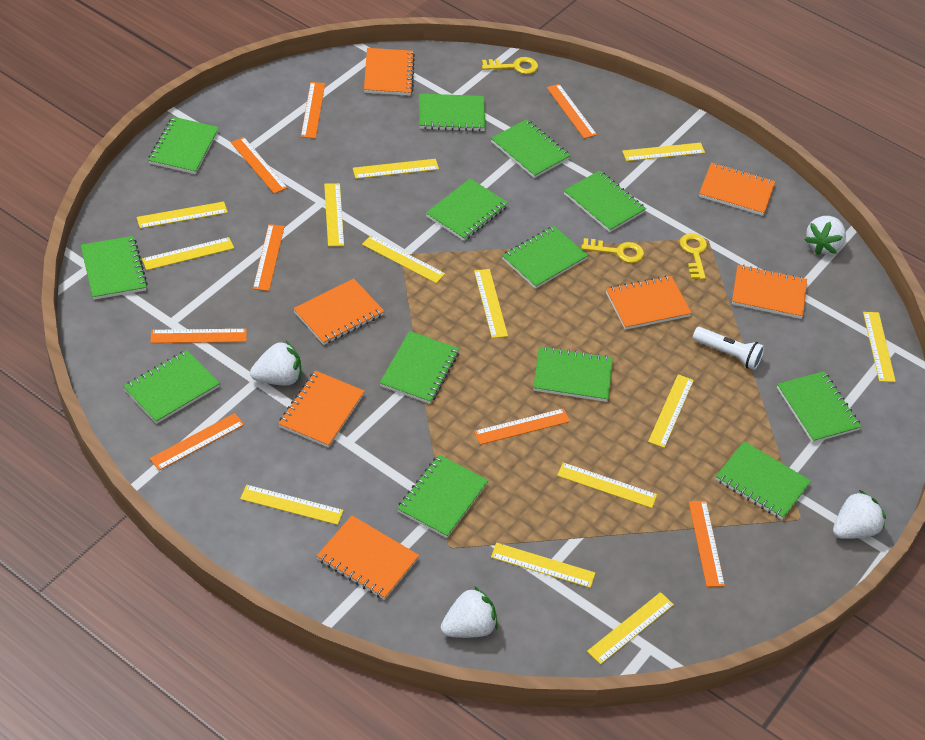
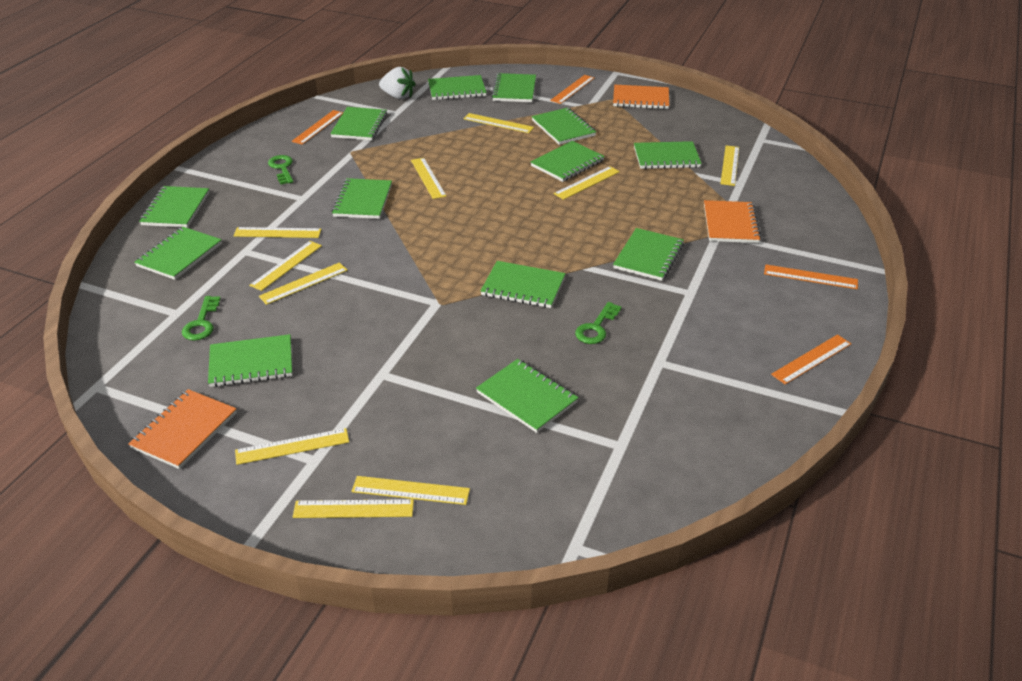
green key: none = 0 -> [182,296,221,341] [268,155,293,185] [575,302,622,344] = 3
orange notebook: [278,370,365,448] [293,279,385,345] [317,515,419,600] [364,48,415,96] [606,275,692,330] [699,162,775,216] [732,265,807,319] = 7 -> [128,389,237,469] [613,85,669,109] [704,200,761,243] = 3
orange ruler: [150,329,247,343] [150,413,244,471] [231,137,287,194] [253,224,285,291] [301,82,325,139] [474,408,570,445] [547,84,597,139] [689,501,725,587] = 8 -> [292,110,344,145] [550,75,595,104] [764,265,858,289] [771,335,851,384] = 4
white flashlight: [693,327,765,370] = 1 -> none = 0
white strawberry: [250,341,301,385] [441,586,498,638] [804,216,846,255] [833,490,886,539] = 4 -> [379,67,415,99] = 1
yellow key: [482,57,538,74] [581,238,644,263] [680,233,707,280] = 3 -> none = 0
yellow ruler: [137,202,228,229] [142,237,234,270] [240,485,343,525] [324,183,344,246] [353,159,439,179] [362,235,445,283] [474,269,508,338] [491,543,595,588] [557,462,657,508] [587,592,674,664] [622,143,705,161] [648,374,694,448] [863,312,896,382] = 13 -> [233,227,321,238] [235,428,349,465] [249,241,322,291] [259,262,348,305] [293,499,414,518] [351,476,470,505] [411,158,446,199] [463,113,534,133] [554,166,620,200] [720,145,739,186] = 10

